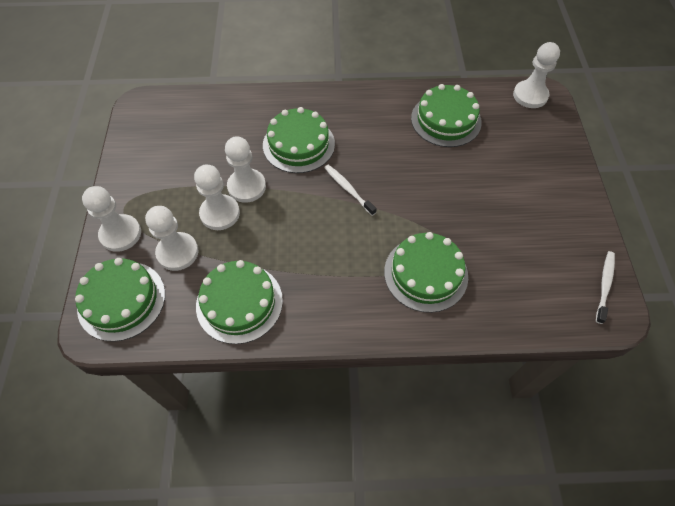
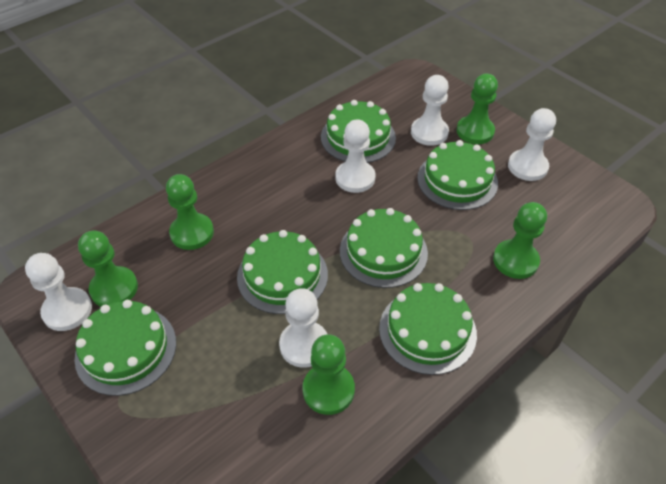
green cake: [75,258,165,342] [196,260,283,344] [263,107,335,173] [384,232,468,313] [411,84,482,147] = 5 -> [75,300,176,396] [237,230,328,314] [321,100,396,163] [340,208,428,288] [379,283,477,375] [417,140,498,210] = 6
green pawn: none = 0 -> [78,230,138,307] [166,174,214,250] [303,334,355,415] [457,74,498,144] [493,202,547,279] = 5
white toothbrush: [324,165,377,216] [596,251,615,324] = 2 -> none = 0

